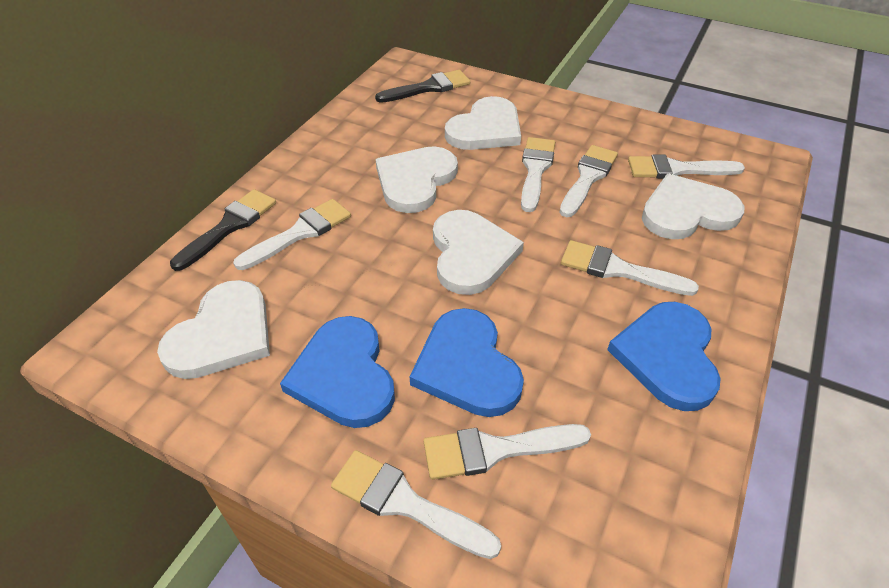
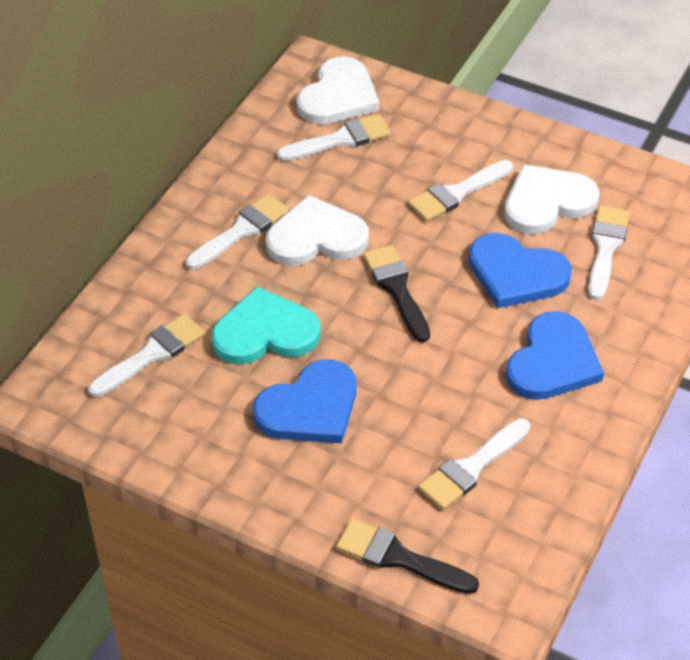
turquoise heart: none = 0 -> [211,286,320,364] = 1
white brush: [233,199,351,270] [331,450,501,559] [424,424,591,480] [521,137,555,212] [560,145,618,217] [561,240,699,296] [628,155,745,179] = 7 -> [88,314,205,397] [186,194,289,270] [277,114,391,161] [408,160,513,221] [418,418,530,510] [588,205,630,300] = 6
white heart: [157,280,270,379] [376,146,458,213] [433,210,524,295] [445,96,521,150] [642,174,744,239] = 5 -> [266,195,369,266] [297,56,379,124] [504,164,599,234] = 3

